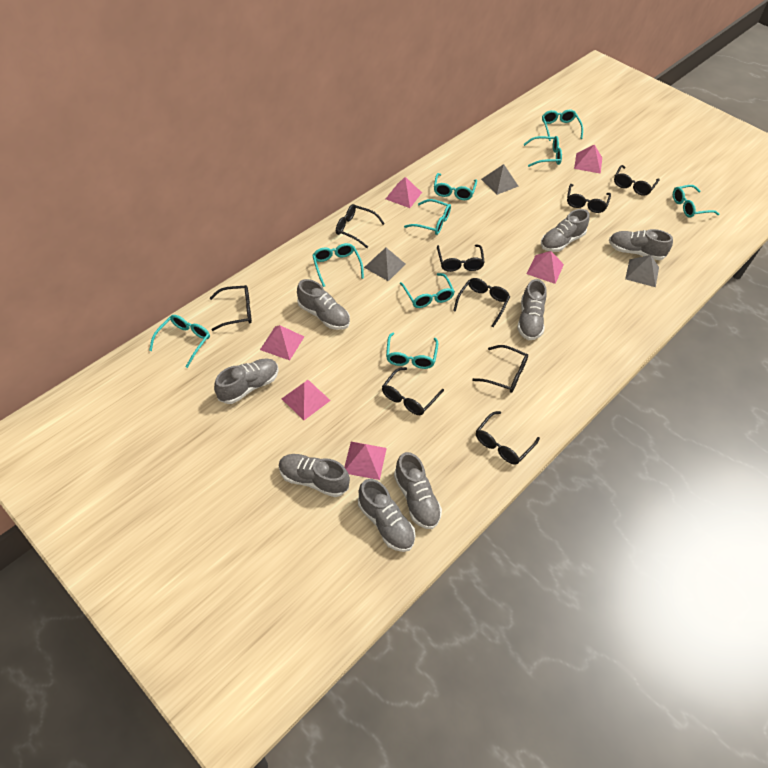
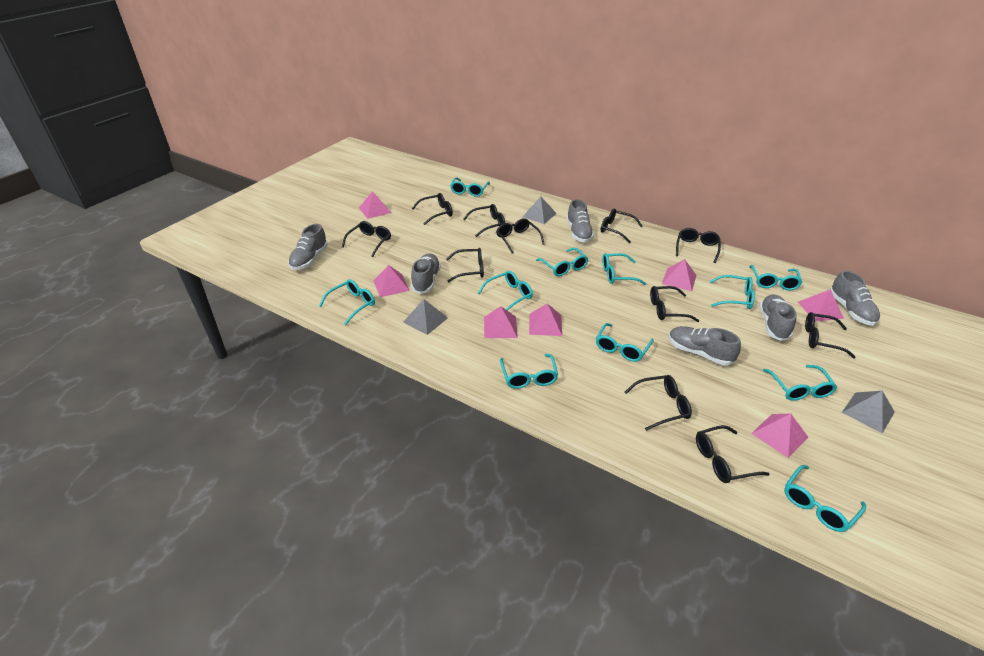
black glasses: [210,285,252,331] [336,204,385,248] [382,367,444,415] [437,244,485,272] [453,278,510,327] [472,345,528,393] [476,411,540,465] [567,184,611,213] [614,165,660,196] = 9 -> [342,221,391,257] [412,193,453,225] [446,248,484,282] [463,204,505,237] [496,218,544,254] [601,209,642,243] [625,375,692,431] [650,286,699,322] [676,228,721,263] [696,425,769,483] [805,312,856,359] = 11
grey shoe: [214,359,279,404] [279,454,350,497] [297,279,350,330] [358,479,415,552] [394,452,442,529] [517,279,547,340] [541,209,590,252] [609,229,673,260] = 8 -> [288,224,328,270] [411,254,441,294] [566,199,594,243] [669,326,741,365] [759,295,797,341] [831,271,880,326] = 6
pink pyramid: [260,325,304,360] [282,380,331,420] [344,442,387,480] [386,177,422,208] [527,251,564,284] [574,144,602,174] = 6 -> [359,191,391,219] [373,265,410,297] [484,306,518,338] [529,303,562,336] [662,259,697,291] [751,413,808,458] [798,289,844,322] = 7
turquoise glasses: [149,315,210,368] [312,243,364,287] [386,332,438,369] [400,273,455,308] [404,199,451,235] [434,173,477,200] [523,136,562,167] [542,109,583,141] [673,185,719,218] = 9 -> [319,279,375,325] [450,177,490,197] [478,271,533,311] [500,354,558,389] [536,248,588,276] [596,323,654,362] [602,253,646,285] [709,275,755,309] [749,265,803,290] [763,365,837,401] [784,465,866,532] = 11

